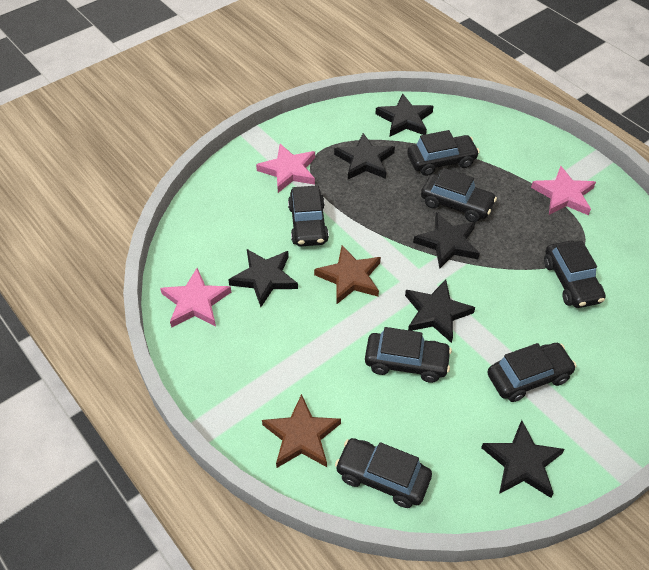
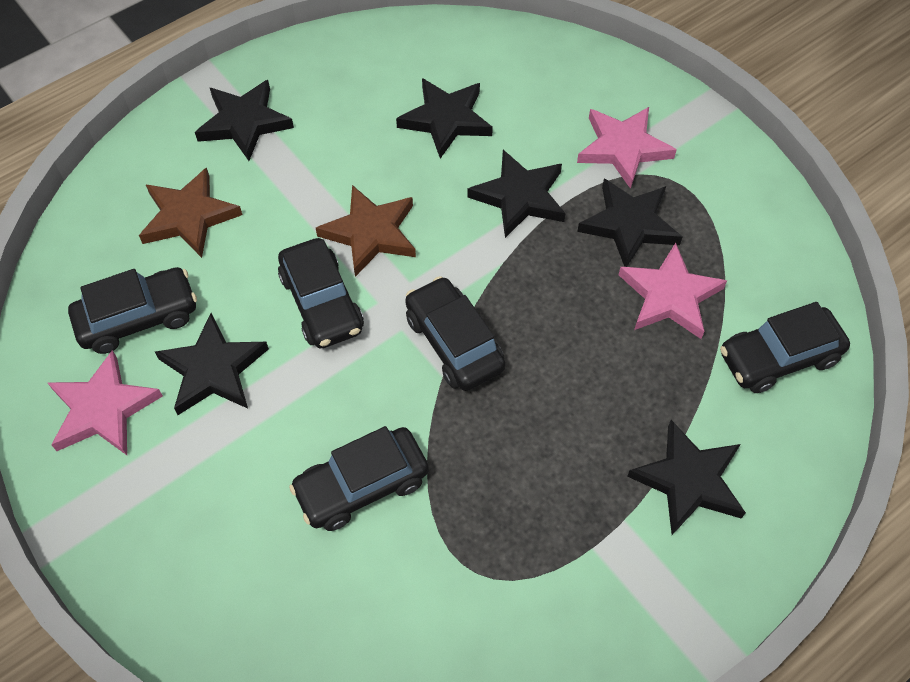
black car: [288,185,329,246] [335,438,432,508] [365,327,452,383] [407,130,480,176] [421,168,497,222] [487,343,577,402] [544,240,605,308] = 7 -> [68,267,197,354] [278,238,364,348] [289,426,429,531] [405,276,506,391] [720,302,850,393] = 5

